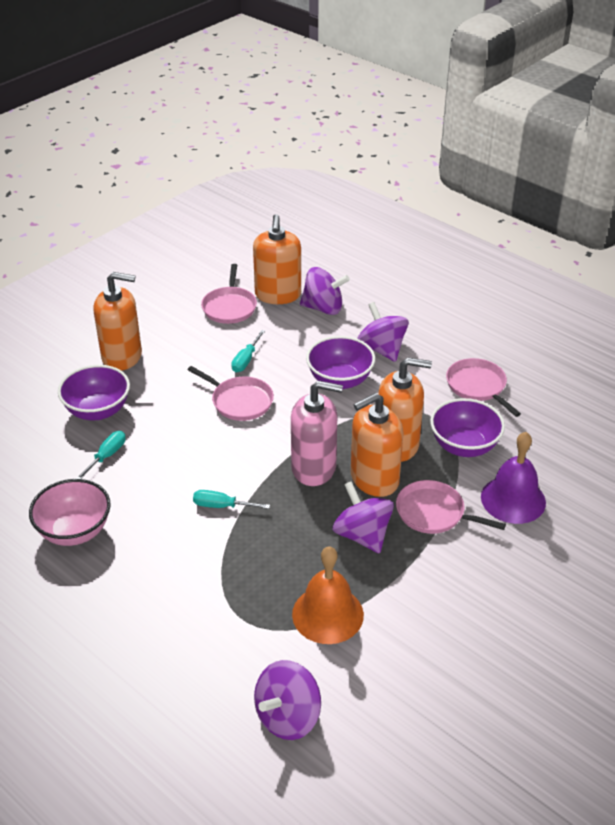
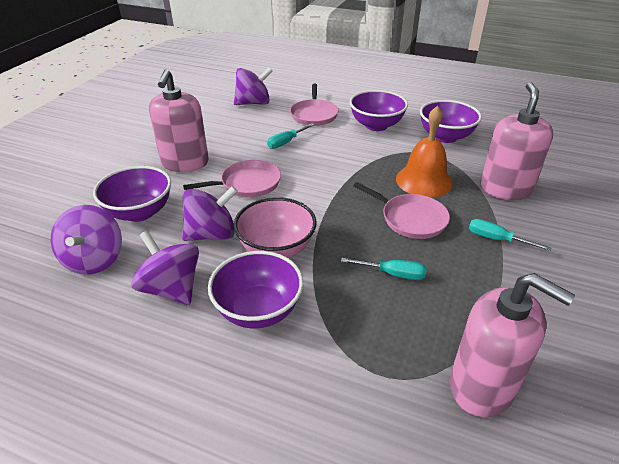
orange soap dispenser: [93,272,142,371] [253,214,301,304] [351,393,404,497] [378,357,432,462] = 4 -> none = 0
pink pan: [188,366,274,421] [201,264,257,324] [396,480,506,534] [446,358,521,417] = 4 -> [183,160,281,197] [290,84,339,126] [354,182,450,239] = 3
pink soap dispenser: [291,381,343,486] = 1 -> [149,69,209,172] [450,273,575,417] [480,82,553,200] = 3
purple bell: [481,432,546,524] = 1 -> none = 0
purple bowl: [58,365,130,420] [306,336,375,389] [430,398,505,457] = 3 -> [93,166,171,222] [208,251,303,328] [350,90,408,131] [420,100,482,143] = 4

